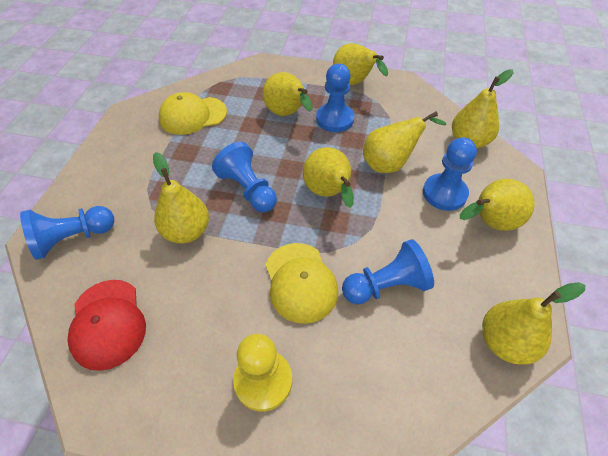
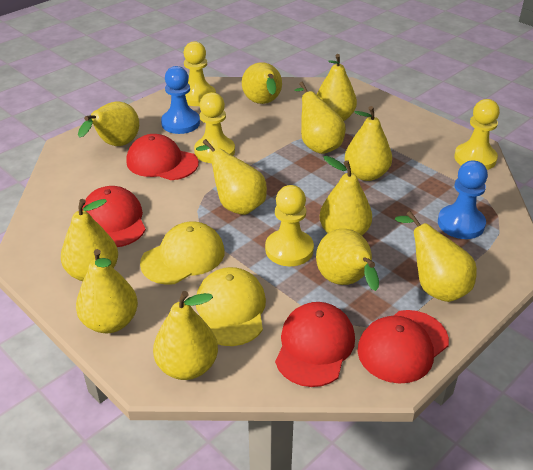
blue pawn: [20,206,114,260] [212,142,277,213] [316,64,354,132] [342,239,434,304] [423,137,477,211] = 5 -> [161,66,200,134] [438,160,488,239] = 2
red cap: [68,280,146,371] = 1 -> [82,186,146,247] [126,134,199,180] [275,302,355,387] [357,310,449,384] = 4
yellow pawn: [233,334,292,412] = 1 -> [184,41,216,106] [194,92,235,163] [265,185,314,266] [454,99,500,170] = 4
yellow pear: [153,152,209,244] [263,72,313,116] [303,147,354,208] [333,43,388,85] [363,112,446,173] [452,69,514,149] [460,179,535,231] [482,282,585,365] = 8 -> [61,199,118,281] [76,249,138,333] [78,102,139,146] [153,291,218,380] [196,139,267,215] [242,62,282,104] [294,81,346,154] [316,54,357,121] [316,229,379,291] [320,156,372,235] [345,106,392,181] [395,211,477,302] = 12

